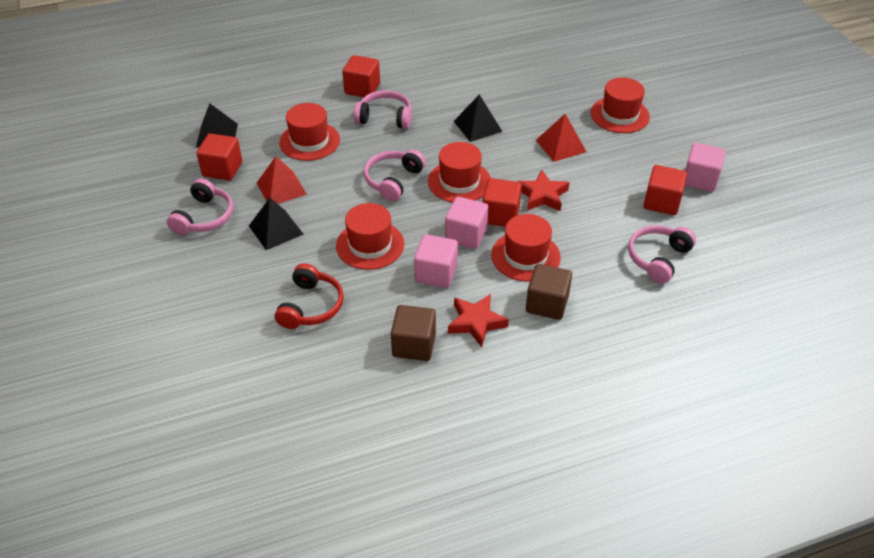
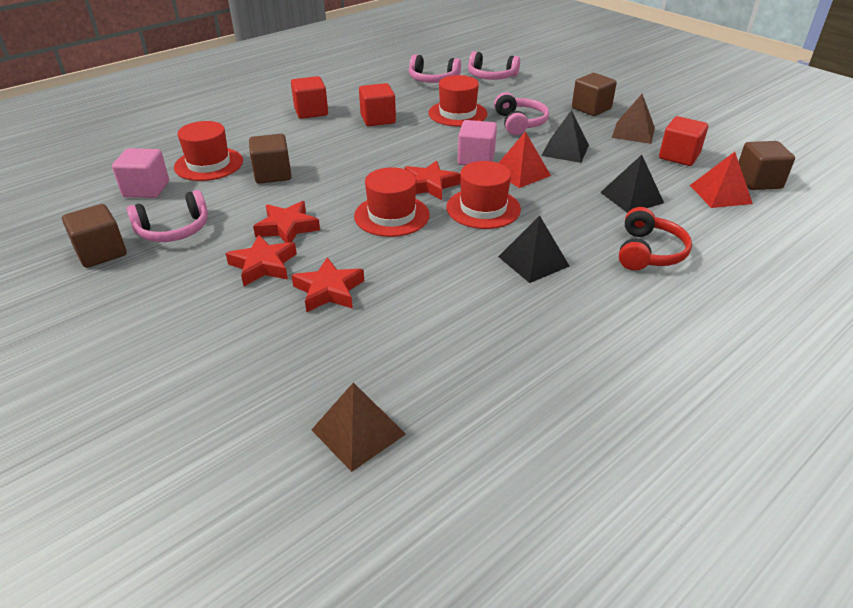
brown cube: [391,305,436,361] [526,264,572,320] = 2 -> [62,204,127,268] [249,134,292,184] [572,73,617,116] [738,141,795,190] = 4
brown pyramid: none = 0 -> [312,382,406,472] [612,94,655,144] = 2
pink cube: [414,234,458,288] [445,197,488,249] [685,143,726,192] = 3 -> [112,148,169,198] [458,120,497,165] = 2
red cube: [196,133,242,180] [342,55,380,97] [482,178,522,227] [644,165,687,215] = 4 -> [291,76,328,119] [359,83,396,126] [659,116,708,166] = 3
red hat: [279,103,340,161] [336,203,404,270] [428,142,491,203] [491,214,561,282] [591,77,650,133] = 5 -> [174,121,243,181] [354,167,430,237] [428,75,487,127] [446,161,521,229] = 4
red star: [448,294,509,347] [517,170,570,211] = 2 -> [226,235,297,286] [253,201,320,243] [291,257,364,312] [405,160,460,200] = 4

